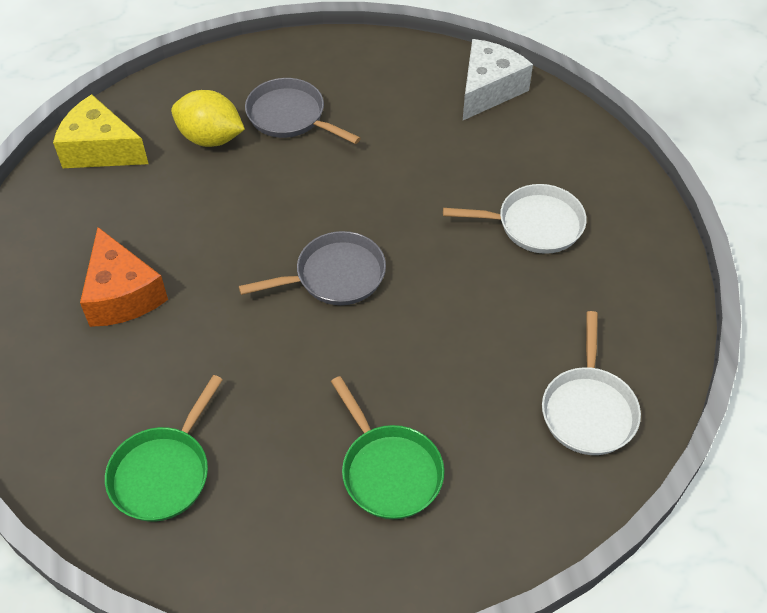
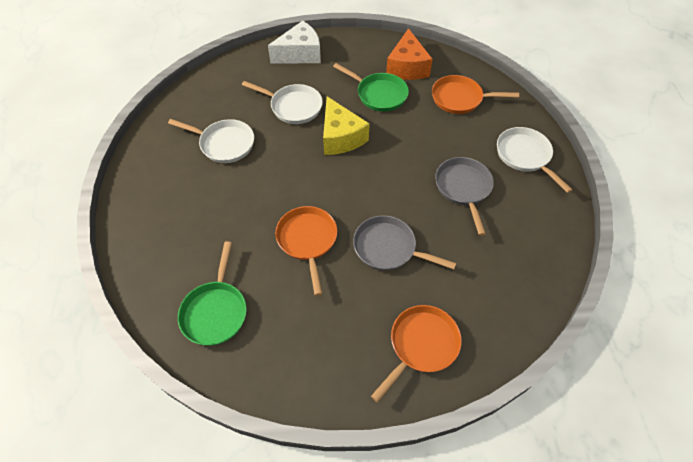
orange pan: none = 0 -> [275,206,337,296] [371,305,461,402] [432,75,519,114] = 3
white pan: [443,184,587,254] [542,311,641,455] = 2 -> [168,119,254,163] [242,81,323,124] [497,127,573,193] = 3
yellow lemon: [171,90,245,147] = 1 -> none = 0

